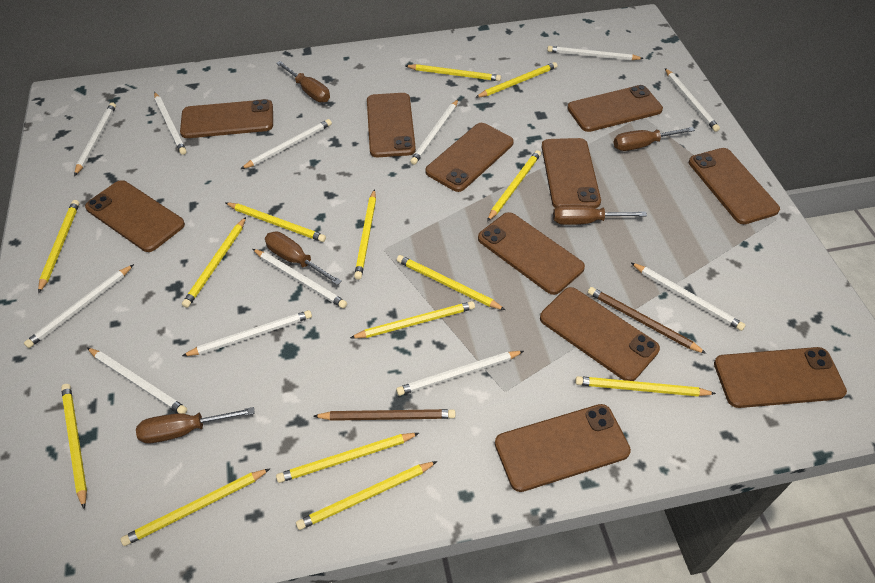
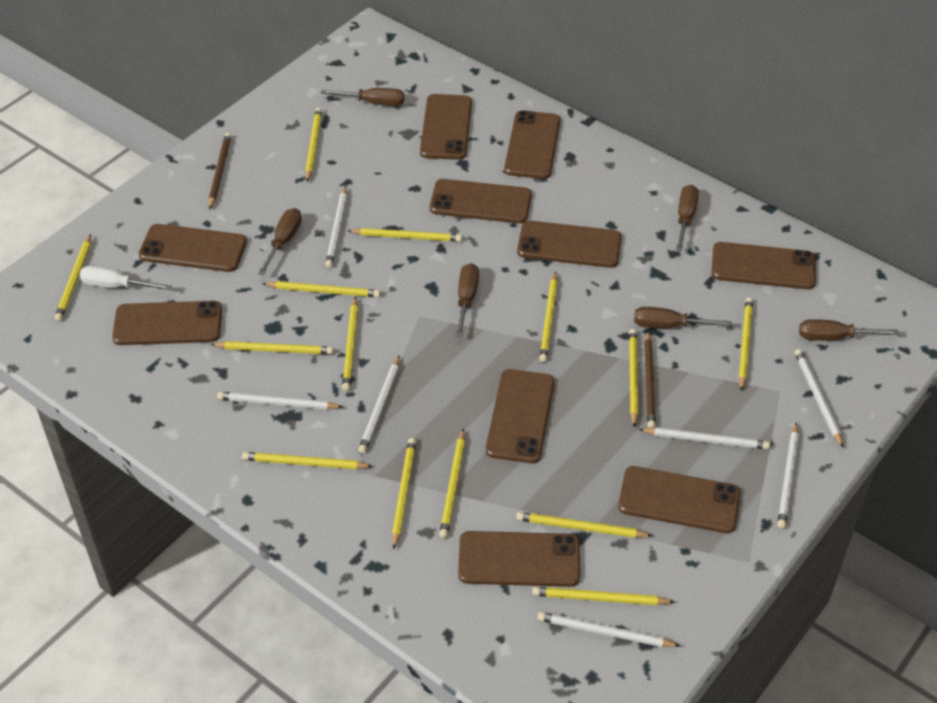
brown phone: [85,180,185,252] [180,99,273,138] [367,93,416,157] [425,123,514,192] [478,212,585,295] [495,404,631,492] [540,287,660,381] [542,138,601,208] [567,85,663,132] [689,148,780,224] [714,347,847,408] = 11 -> [112,301,222,345] [139,224,247,272] [420,94,472,160] [430,179,532,223] [458,531,580,587] [486,369,554,463] [504,110,560,179] [517,221,622,268] [618,466,740,533] [711,242,816,289] = 10
brown screwdriver: [136,407,255,443] [265,232,342,285] [276,61,330,102] [553,205,647,225] [613,127,695,151] = 5 -> [258,208,302,275] [321,88,404,106] [456,263,479,337] [634,307,732,328] [676,185,699,251] [799,319,899,341] = 6
white pencil: [24,264,134,348] [74,102,116,176] [87,348,187,414] [154,92,187,155] [182,310,312,356] [241,119,332,169] [253,249,347,308] [396,351,524,396] [410,99,458,165] [547,46,644,61] [631,263,745,331] [665,68,720,132] = 12 -> [217,392,343,410] [325,186,347,268] [358,355,400,453] [537,612,680,647] [639,427,770,450] [777,422,799,529] [795,349,844,448] = 7
white screwdriver: none = 0 -> [79,265,172,290] = 1

